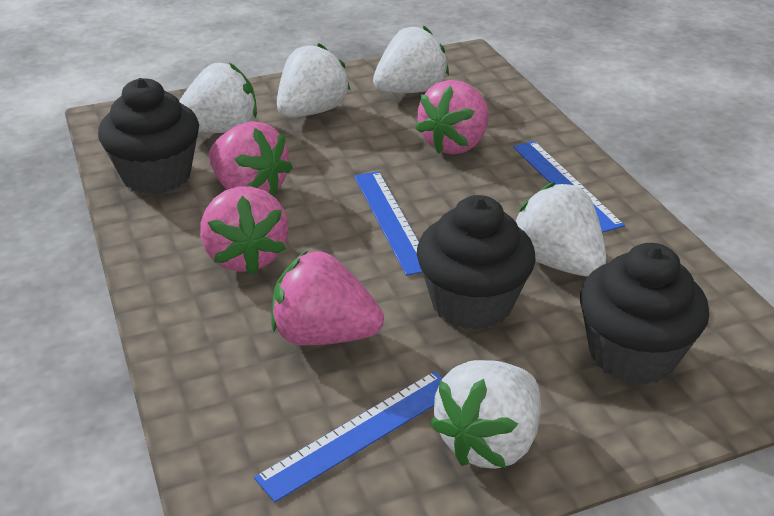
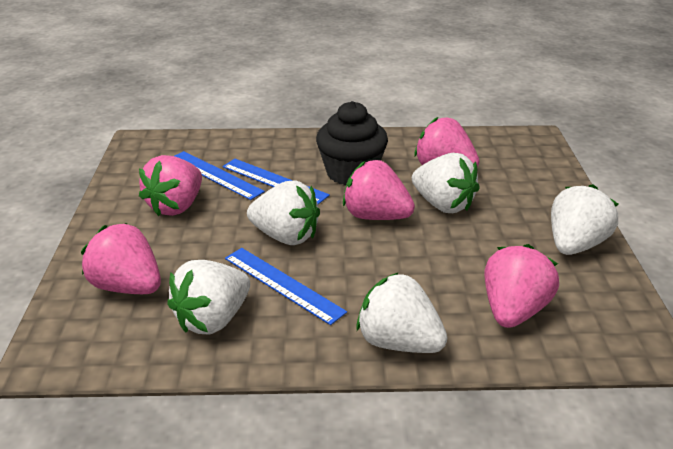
black cupcake: [98,78,199,194] [417,195,536,330] [580,243,709,385] = 3 -> [316,101,388,186] = 1
pink strawberry: [200,186,289,274] [209,121,293,197] [272,251,384,345] [415,80,489,154] = 4 -> [81,223,161,294] [139,155,202,216] [343,160,415,220] [414,117,479,167] [484,244,559,328] = 5

